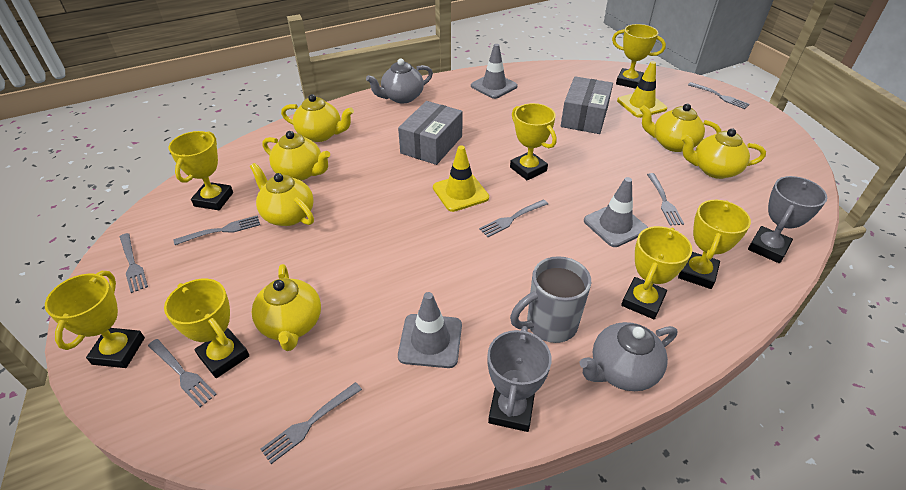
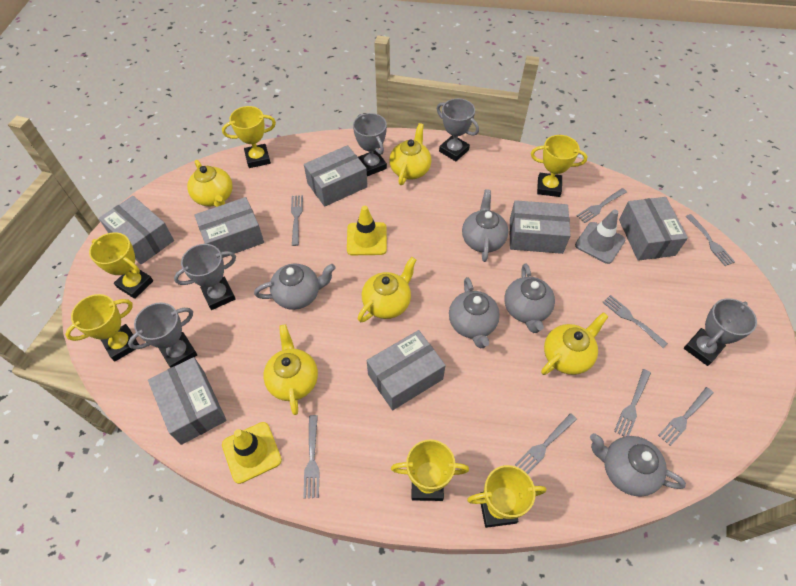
grey box: [398,101,463,165] [561,76,613,134] = 2 -> [99,196,174,265] [148,357,227,445] [194,197,264,258] [304,145,368,207] [367,330,446,410] [510,200,571,254] [619,197,688,261] = 7
grey fork: [120,233,148,293] [148,339,217,407] [174,215,260,245] [260,382,362,464] [479,199,548,237] [647,173,684,225] [688,82,750,109] = 7 -> [291,195,303,246] [303,415,320,499] [515,413,577,474] [577,188,627,223] [602,295,668,348] [614,369,651,436] [658,387,714,446] [686,214,735,266] = 8
grey mug: [510,256,591,343] = 1 -> none = 0
grey teapot: [366,58,433,103] [580,322,677,391] = 2 -> [254,264,335,310] [449,277,500,349] [462,189,508,262] [504,263,555,333] [590,433,686,497] = 5
grey traffic cone: [398,292,462,368] [471,44,518,99] [584,177,648,247] = 3 -> [575,209,625,264] = 1
grey trophy: [487,326,552,432] [748,176,827,263] = 2 -> [128,302,197,368] [174,244,236,310] [353,113,387,176] [437,98,479,161] [684,298,757,366] = 5
yellow teapot: [250,163,314,226] [252,264,321,351] [262,131,330,181] [281,94,354,142] [640,104,721,152] [681,128,766,179] = 6 -> [187,160,233,207] [263,324,318,415] [358,257,416,322] [389,123,432,185] [541,312,609,375] = 5
yellow trophy: [45,271,145,368] [164,279,249,378] [168,131,233,210] [510,103,557,180] [612,24,666,89] [621,226,692,319] [678,200,751,289] = 7 -> [65,294,139,362] [89,232,153,299] [222,106,276,168] [391,439,469,501] [467,465,546,528] [531,135,587,197] = 6

